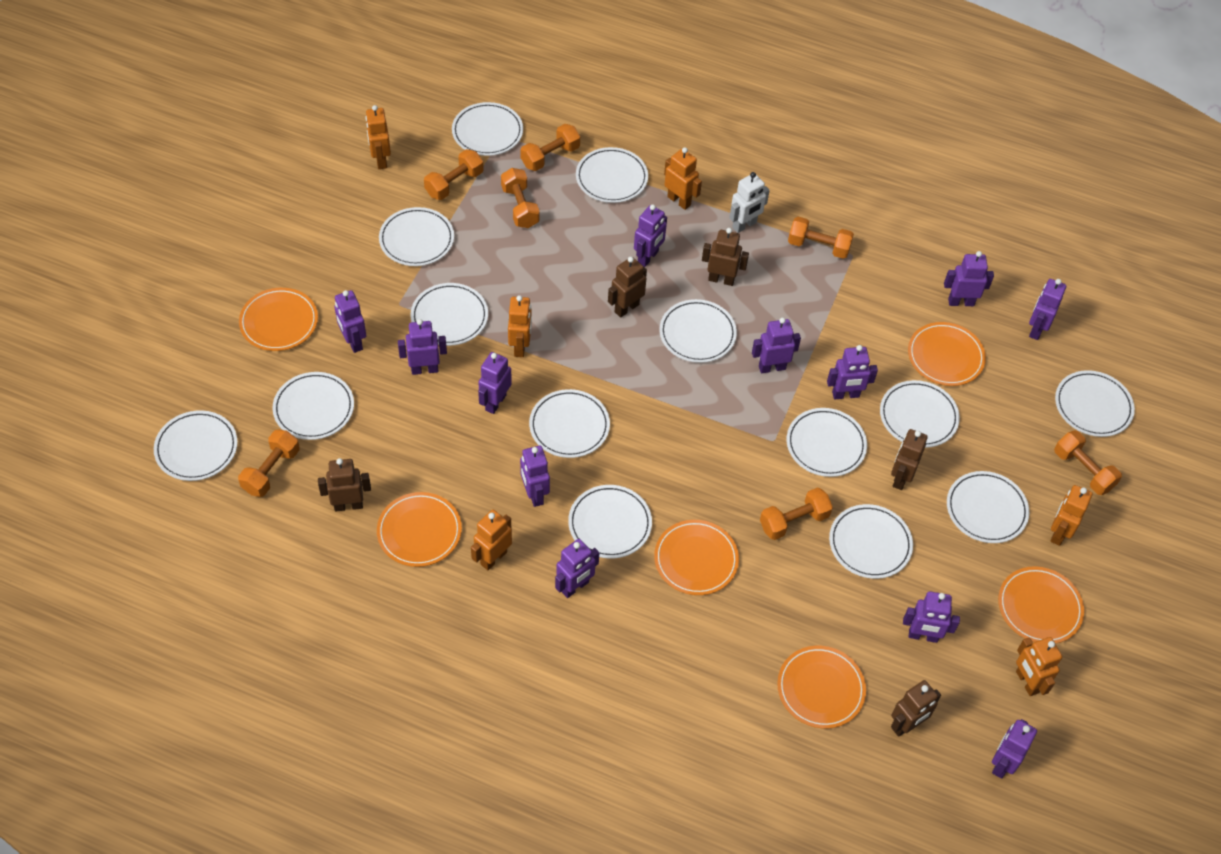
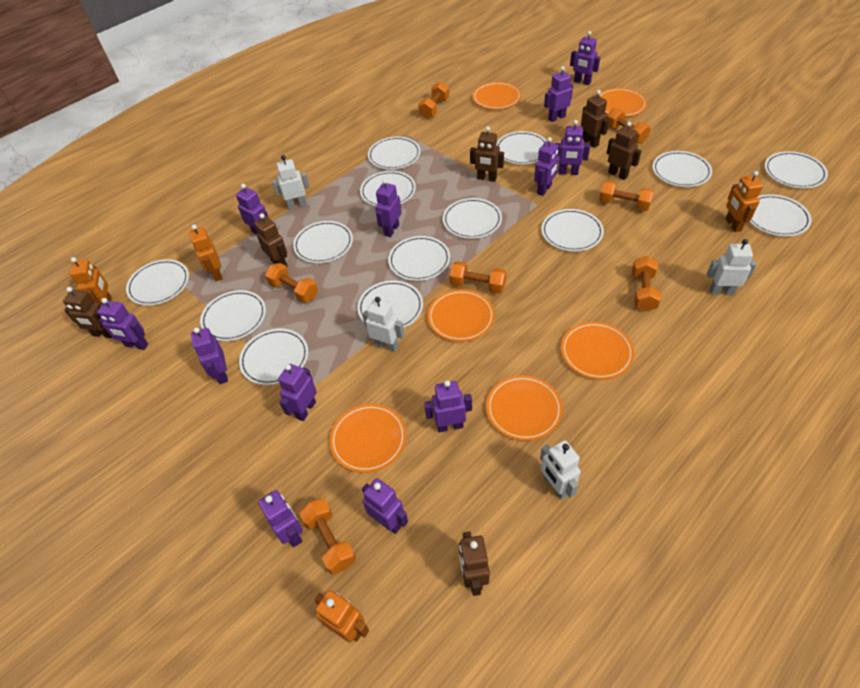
brown robot: [318,458,371,512] [608,257,647,318] [702,228,749,286] [891,429,928,490] [891,680,941,737] = 5 -> [63,287,112,338] [254,213,288,267] [459,532,490,596] [470,127,504,182] [581,90,609,148] [606,122,641,180] = 6
orange robot: [365,105,391,169] [471,510,512,570] [508,295,532,357] [664,147,702,210] [1016,637,1062,696] [1050,485,1092,546] = 6 -> [70,257,112,306] [189,225,223,282] [314,590,369,643] [725,171,763,232] = 4
white robot: [730,172,770,233] = 1 -> [272,155,310,210] [363,297,405,352] [540,440,581,500] [707,239,757,295] = 4

